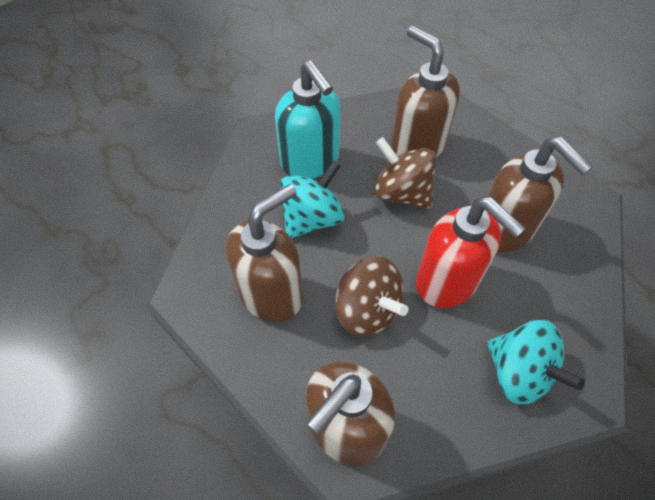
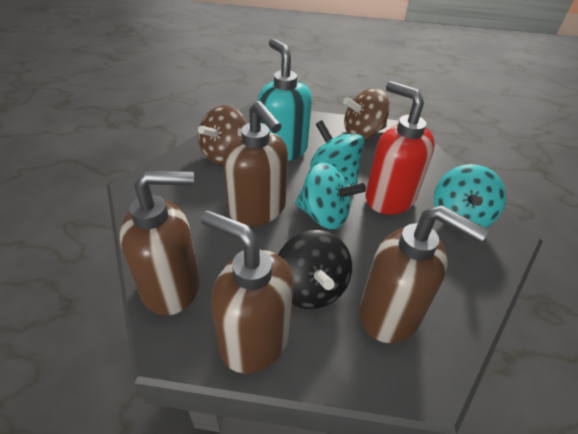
black spinning top: none = 0 -> [278,230,352,309] = 1
turquoise spinning top: [280,160,345,238] [487,320,585,404] = 2 -> [295,162,366,230] [310,120,364,186] [434,164,506,228] = 3

